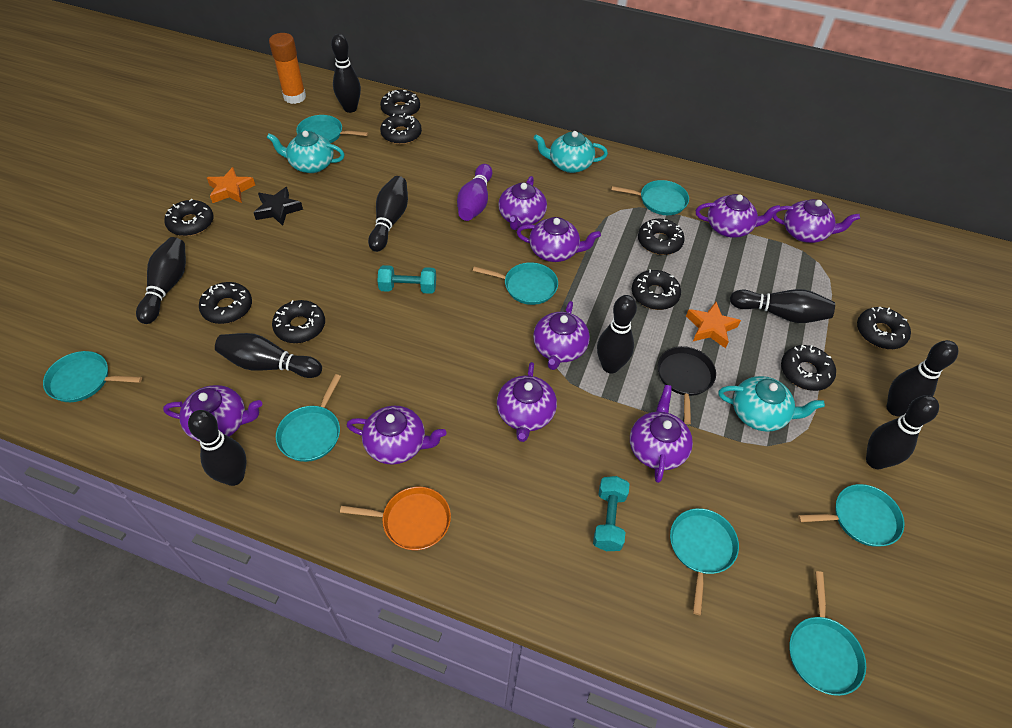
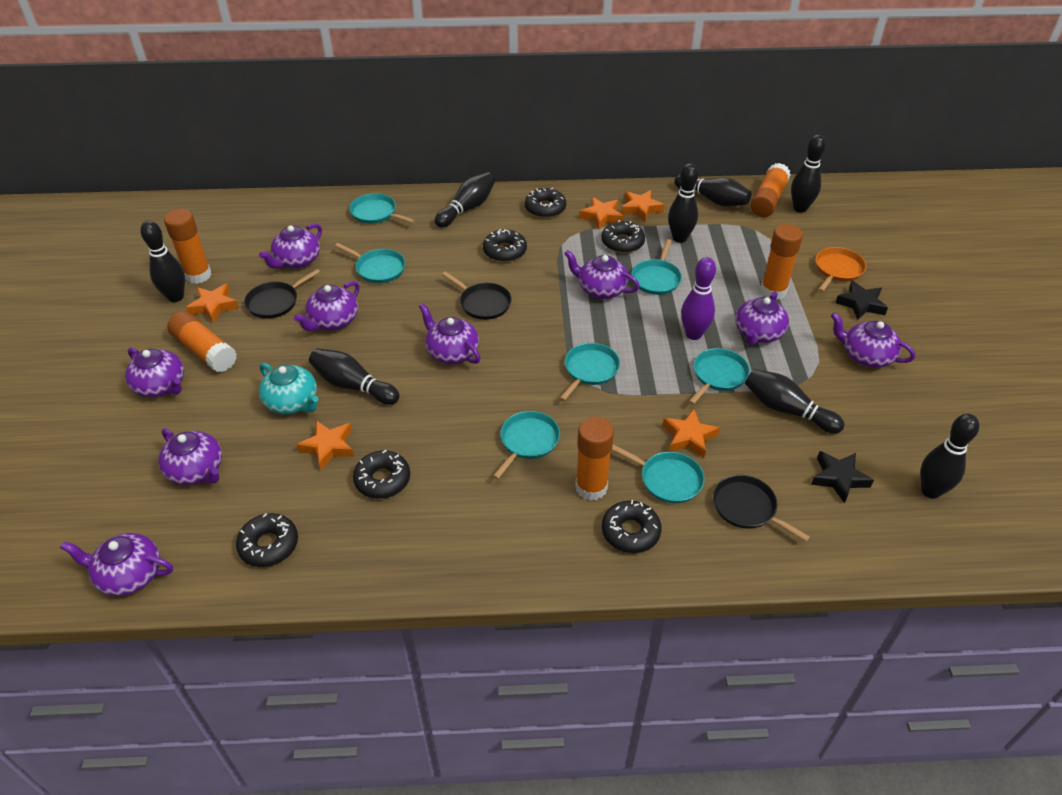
black bowling pin: [136,237,186,324] [188,410,247,486] [215,333,322,378] [331,34,361,113] [368,176,408,252] [597,295,637,373] [730,289,835,323] [866,395,939,469] [887,340,958,416] = 9 -> [140,221,185,302] [309,348,400,405] [435,172,495,228] [668,163,699,243] [674,174,752,207] [745,369,844,434] [791,134,826,213] [920,414,979,499] = 8
black donut: [164,199,214,236] [199,282,252,324] [272,300,325,343] [380,90,420,117] [380,113,422,145] [632,269,681,310] [638,219,685,255] [781,345,836,391] [857,306,911,349] = 9 -> [236,513,298,567] [353,450,410,499] [483,229,527,262] [525,188,566,218] [601,220,645,253] [602,500,661,553] = 6
black pan: [658,346,716,424] = 1 -> [244,269,320,319] [442,271,512,320] [713,475,810,542] = 3
black star: [253,187,303,226] = 1 -> [811,451,874,504] [835,281,888,320] = 2
orange glue stick: [269,33,306,104] = 1 -> [164,209,212,284] [167,311,237,373] [575,417,614,501] [750,163,791,217] [760,224,803,300] = 5
orange star: [207,167,255,203] [686,302,741,348] = 2 -> [186,284,239,323] [296,420,354,470] [579,197,623,230] [621,190,664,222] [663,409,720,458] = 5
turquoise dumbbell: [377,265,436,294] [593,476,629,551] = 2 -> none = 0
turquoise pan: [43,351,142,402] [276,374,341,462] [296,115,368,143] [473,262,558,305] [611,180,689,215] [670,508,739,615] [790,571,866,696] [798,484,904,547] = 8 -> [335,243,405,283] [349,193,415,224] [493,411,560,479] [560,343,620,401] [612,445,705,503] [631,239,682,295] [689,348,750,405] = 7
turquoise teapot: [267,131,345,173] [534,131,608,173] [718,376,825,432] = 3 -> [259,363,318,414] = 1

